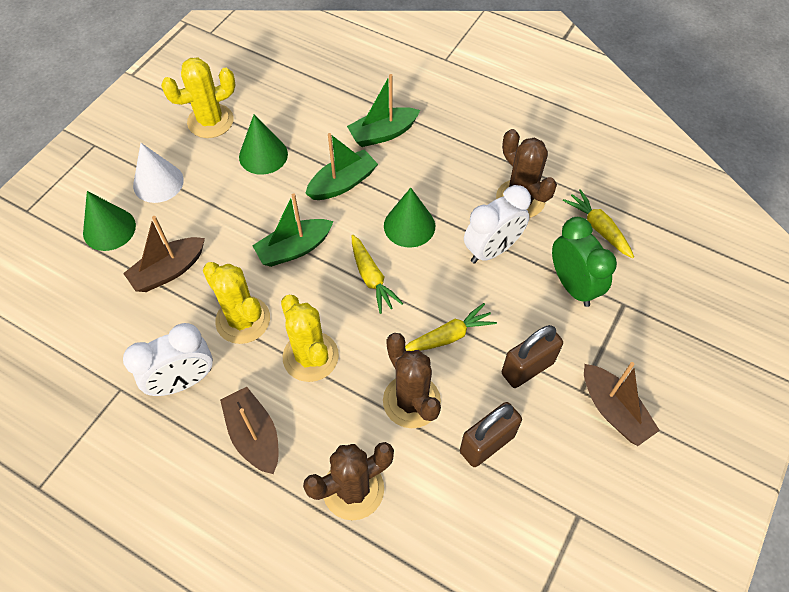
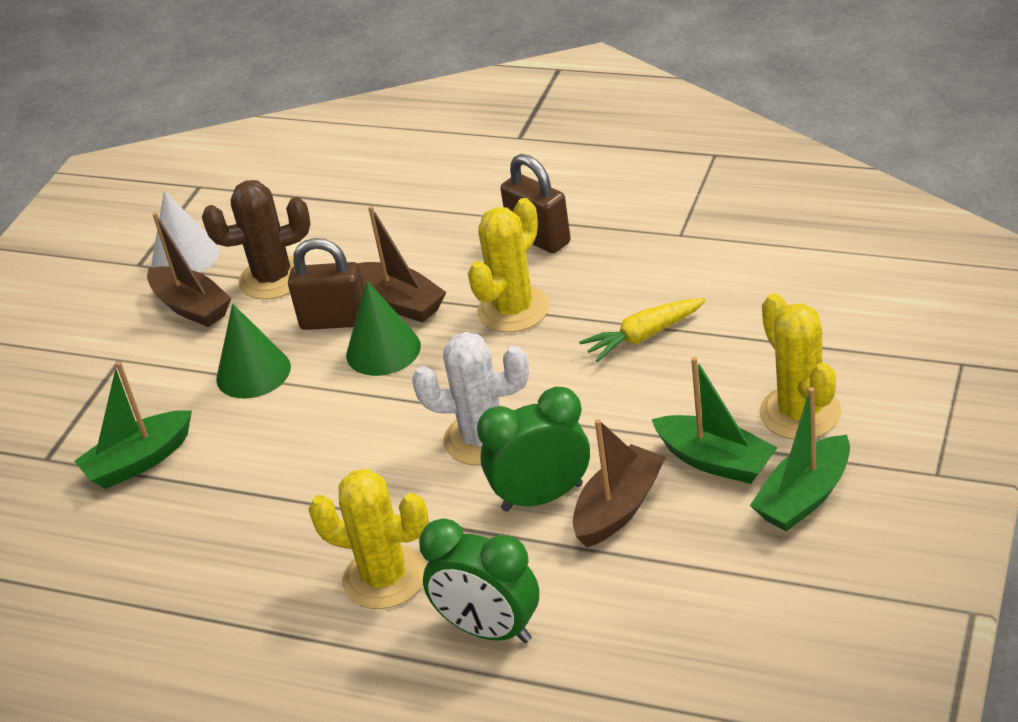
brown cactus: [303,442,394,520] [383,333,441,428] [496,129,557,218] = 3 -> [202,180,310,300] = 1
green clock: [552,217,617,307] = 1 -> [419,519,539,643] [477,387,590,512] = 2
green cone: [83,191,136,251] [239,115,288,175] [384,188,435,248] = 3 -> [216,304,291,398] [346,281,421,376] = 2
white cactus: none = 0 -> [412,332,529,466] = 1
white clock: [123,323,213,396] [464,185,531,264] = 2 -> none = 0
yellow carrot: [352,235,403,314] [405,303,497,351] [563,189,634,258] = 3 -> [579,298,706,362] = 1

